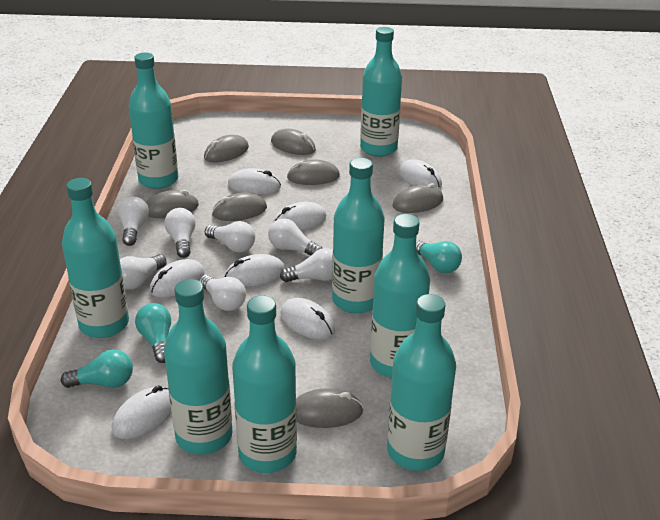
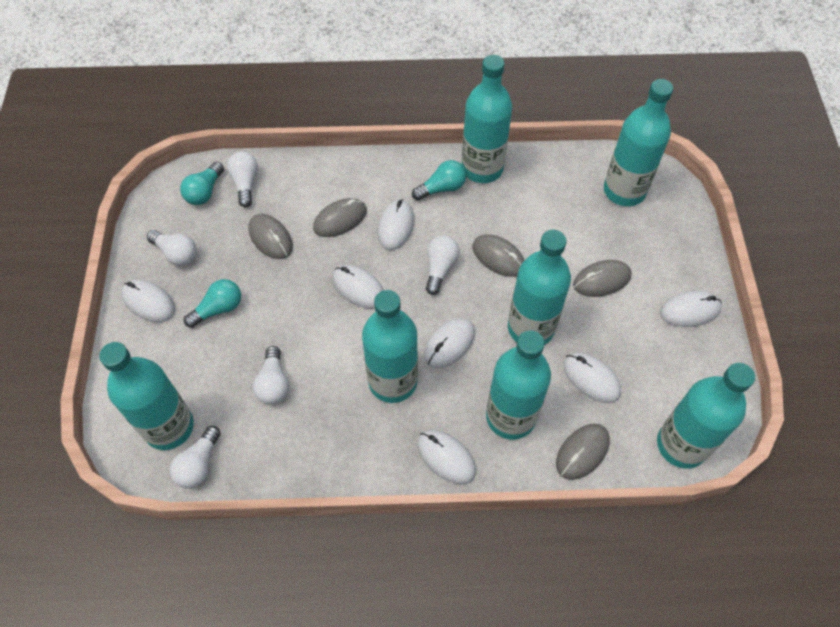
grey mouse: [146,190,199,218] [204,135,249,162] [212,193,267,221] [271,129,316,155] [287,160,340,185] [296,388,364,428] [392,183,443,213] = 7 -> [248,214,293,259] [313,198,367,237] [472,234,525,277] [556,424,610,480] [573,260,632,297] = 5
turquoise bottle: [62,178,129,338] [128,52,178,189] [164,279,233,455] [232,295,297,473] [332,158,385,313] [360,27,402,157] [370,214,430,378] [387,294,456,471] = 8 -> [99,342,194,450] [362,290,418,403] [462,55,512,183] [486,330,551,440] [508,230,571,345] [604,79,673,206] [657,362,755,469] = 7
white light bulb: [118,197,149,246] [120,254,167,289] [164,208,196,258] [199,275,246,311] [205,221,255,253] [268,218,323,256] [280,248,333,282] = 7 -> [147,230,197,266] [170,426,221,488] [227,151,258,207] [253,346,289,405] [426,235,460,295] = 5

